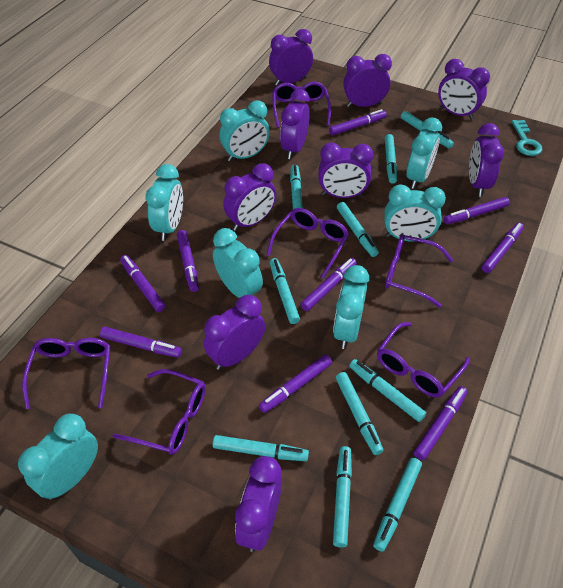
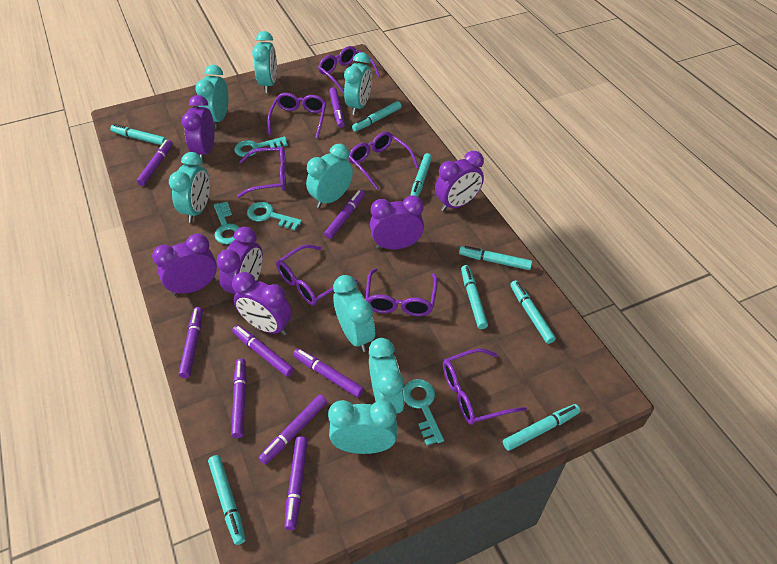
purple clock: [204,295,265,370] [223,163,276,231] [235,456,282,552] [269,29,313,86] [280,89,310,159] [318,143,373,198] [343,54,392,107] [438,59,490,120] [469,123,504,197] = 9 -> [152,233,217,296] [182,95,215,161] [216,227,263,294] [232,272,292,335] [370,195,424,250] [435,151,484,211] = 6
purple glasses: [22,338,110,409] [113,369,206,455] [267,208,349,279] [273,82,331,128] [377,322,470,398] [385,234,453,308] = 6 -> [237,147,286,198] [267,93,326,139] [276,244,357,305] [318,46,380,94] [349,132,419,190] [365,268,438,316] [443,348,527,425] = 7
turquoise clock: [18,414,98,500] [145,164,183,241] [213,228,263,298] [220,101,270,162] [333,265,369,349] [384,185,446,241] [406,118,442,189] = 7 -> [169,152,210,223] [195,65,229,129] [252,31,277,93] [306,144,353,208] [328,400,397,454] [333,275,375,352] [344,52,372,115] [369,338,404,414] = 8
turquoise key: [511,120,542,156] = 1 -> [214,202,240,244] [234,136,288,157] [247,202,302,231] [403,379,444,446] = 4
turquoise marker: [213,435,309,461] [270,258,300,324] [290,164,303,209] [333,446,352,548] [336,372,383,455] [337,202,379,257] [349,359,426,422] [373,458,422,552] [385,134,397,184] [401,111,454,148] = 10 -> [110,124,167,145] [208,455,246,545] [352,101,402,131] [410,153,432,197] [459,246,532,270] [461,265,488,329] [503,404,580,451] [510,280,556,344] = 8

